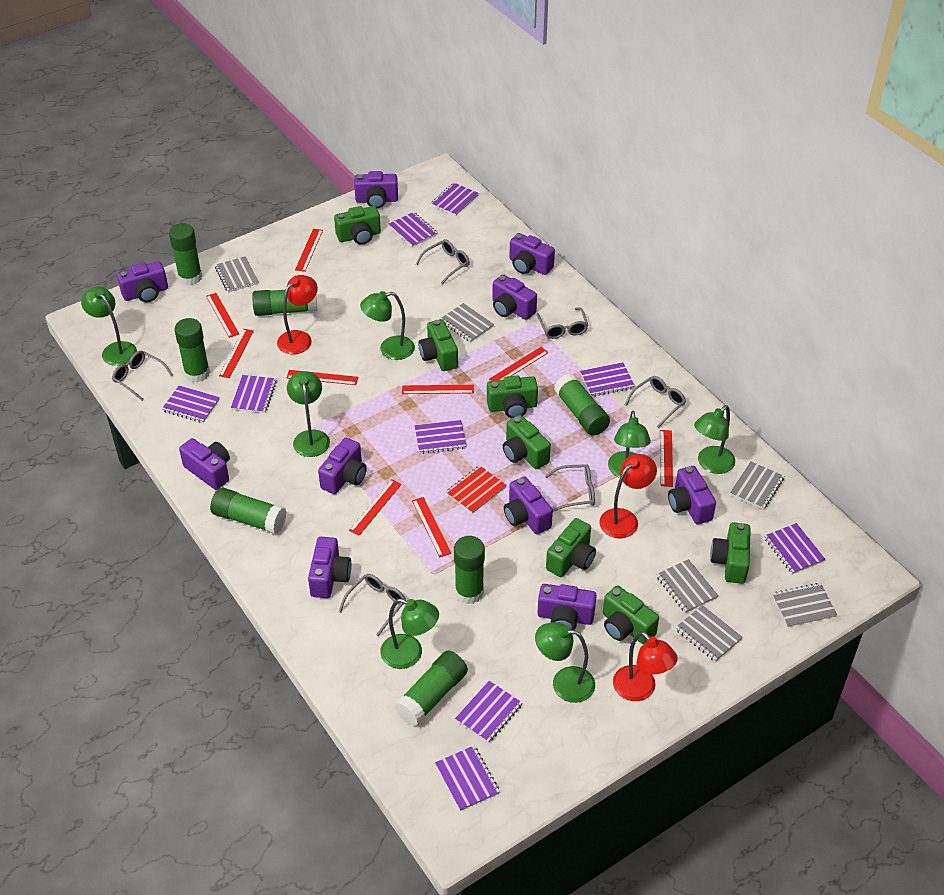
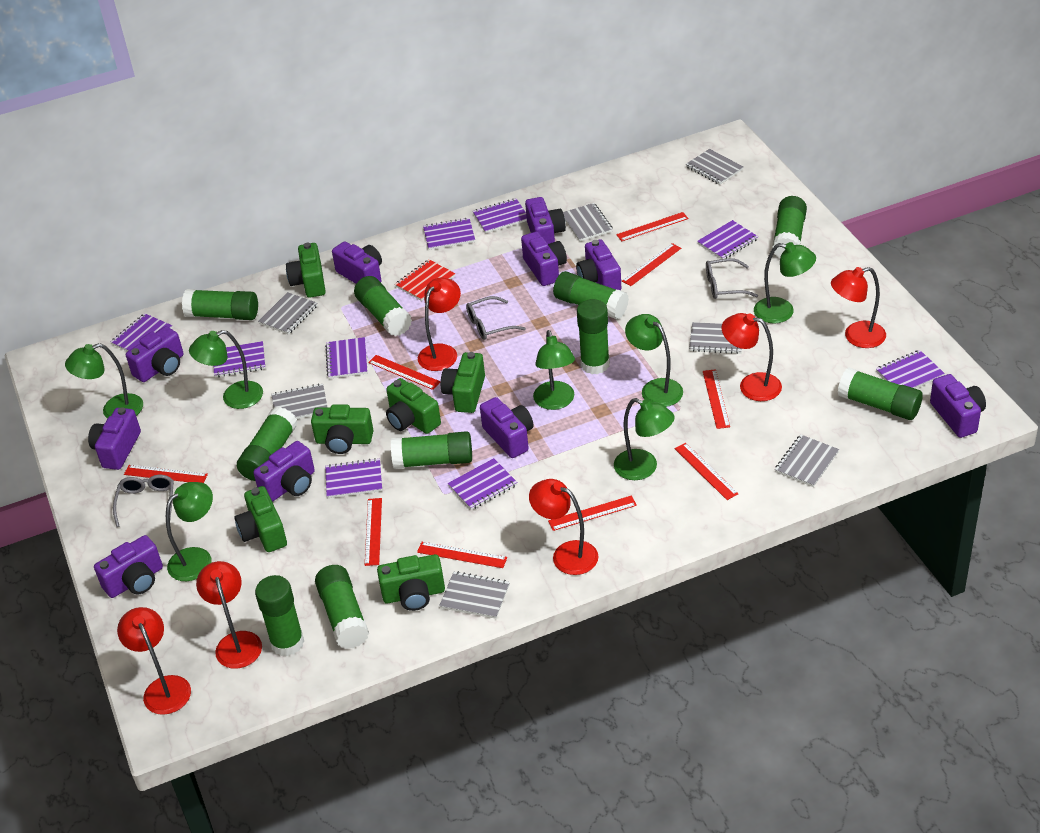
green camera: [334,206,381,245] [418,319,458,371] [487,375,538,418] [503,415,551,469] [546,518,596,577] [603,585,659,644] [710,522,751,584] = 7 -> [235,486,287,552] [286,243,326,298] [311,404,374,454] [377,554,445,611] [386,378,441,434] [441,352,485,413] = 6
green glue stick: [169,223,202,285] [175,318,210,382] [210,488,286,534] [252,290,317,316] [394,651,468,726] [454,536,485,604] [554,374,610,436] = 7 -> [182,289,258,320] [237,407,298,481] [255,575,304,656] [315,565,369,649] [354,276,412,336] [391,431,472,469] [553,271,629,319] [577,299,610,374] [772,196,807,258] [837,367,923,420] = 10
grey glasses: [112,351,173,401] [339,574,406,636] [416,239,470,284] [536,307,588,339] [545,464,595,512] [625,376,686,428] = 6 -> [113,475,174,527] [466,296,526,340] [706,258,758,299] = 3
grey notebook: [215,256,259,292] [440,303,494,342] [656,559,719,613] [675,605,743,662] [730,461,784,509] [772,583,837,627] = 6 -> [258,292,318,335] [271,383,328,419] [439,571,510,619] [563,203,613,242] [686,149,744,185] [689,322,742,354] [775,435,839,487] = 7
red lamp: [277,275,318,354] [599,454,657,538] [613,631,678,701] = 3 -> [117,607,191,715] [196,561,262,669] [418,277,461,371] [529,479,599,575] [722,313,782,401] [831,267,886,348] = 6

